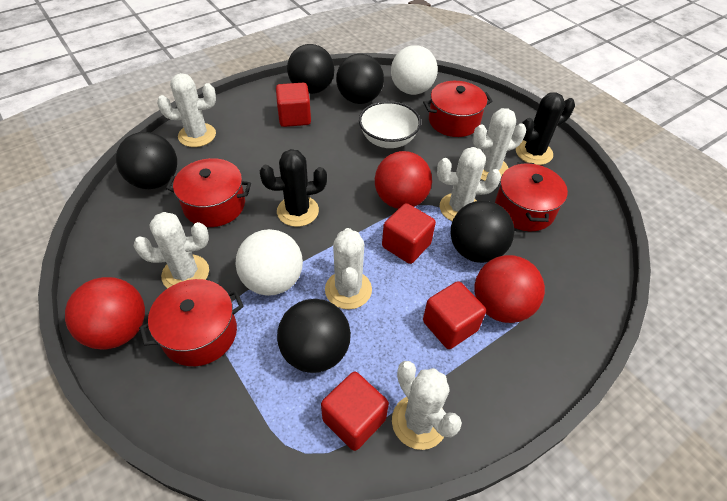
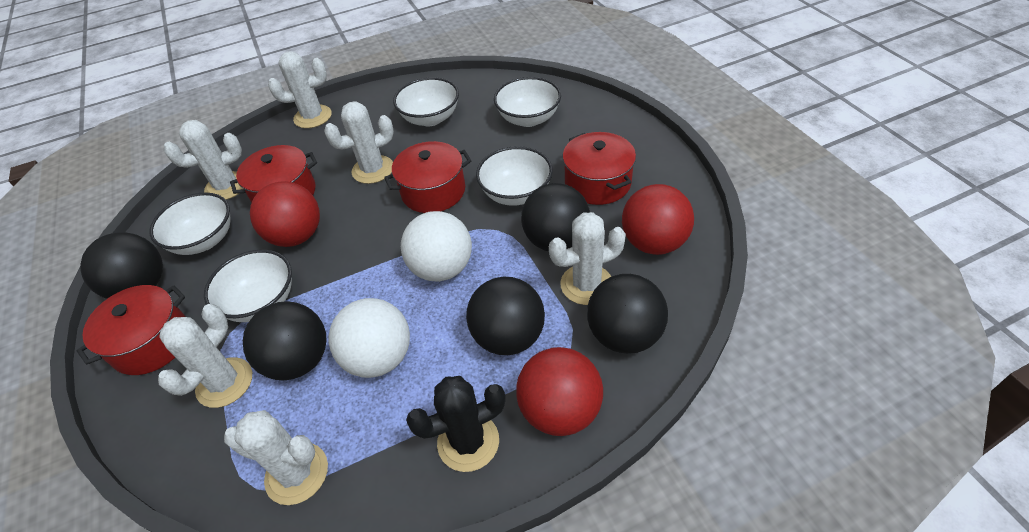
black cactus: [260,149,327,227] [516,93,575,165] = 2 -> [406,376,505,472] = 1
red cube: [276,83,311,127] [321,372,389,451] [382,203,436,264] [423,281,486,349] = 4 -> none = 0
white bowl: [359,101,421,148] = 1 -> [149,193,231,255] [204,250,292,322] [393,77,459,126] [476,146,553,206] [494,77,561,127] = 5

